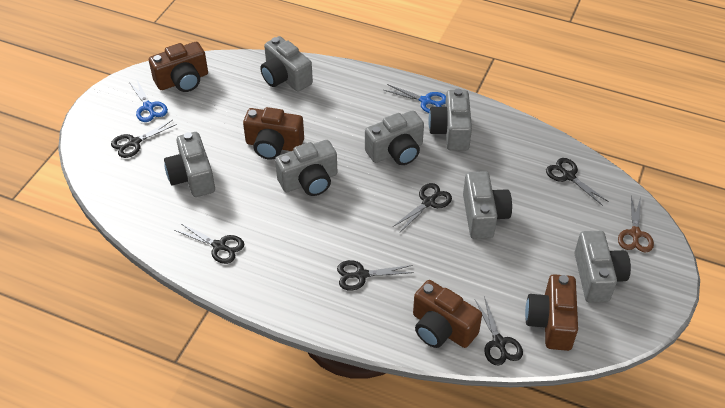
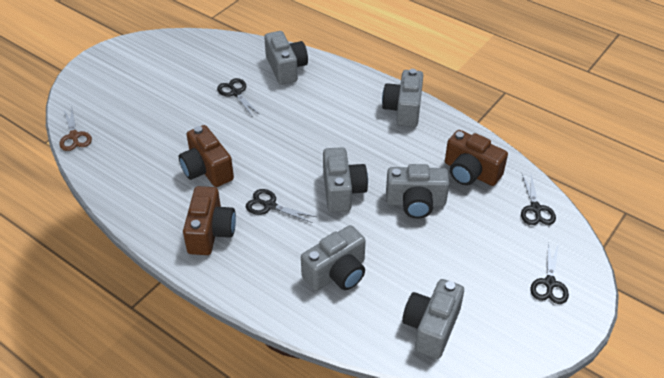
black scissors: [111,120,177,158] [174,223,244,264] [337,260,414,290] [393,183,452,232] [475,296,523,366] [546,158,609,206] = 6 -> [217,78,260,117] [246,189,316,223] [521,174,556,225] [531,242,569,304] = 4
blue scissors: [129,78,168,122] [384,84,446,113] = 2 -> none = 0
brown camera: [149,42,208,92] [243,107,304,160] [413,280,482,348] [525,274,578,351] = 4 -> [179,125,234,187] [183,186,236,255] [445,130,508,186] = 3
grey camera: [164,132,215,197] [260,36,313,92] [275,140,337,196] [365,110,424,165] [428,89,472,151] [463,171,512,239] [574,231,631,303] = 7 -> [264,31,308,85] [301,225,366,291] [323,147,368,212] [382,69,423,127] [386,164,449,219] [402,279,464,359] = 6

